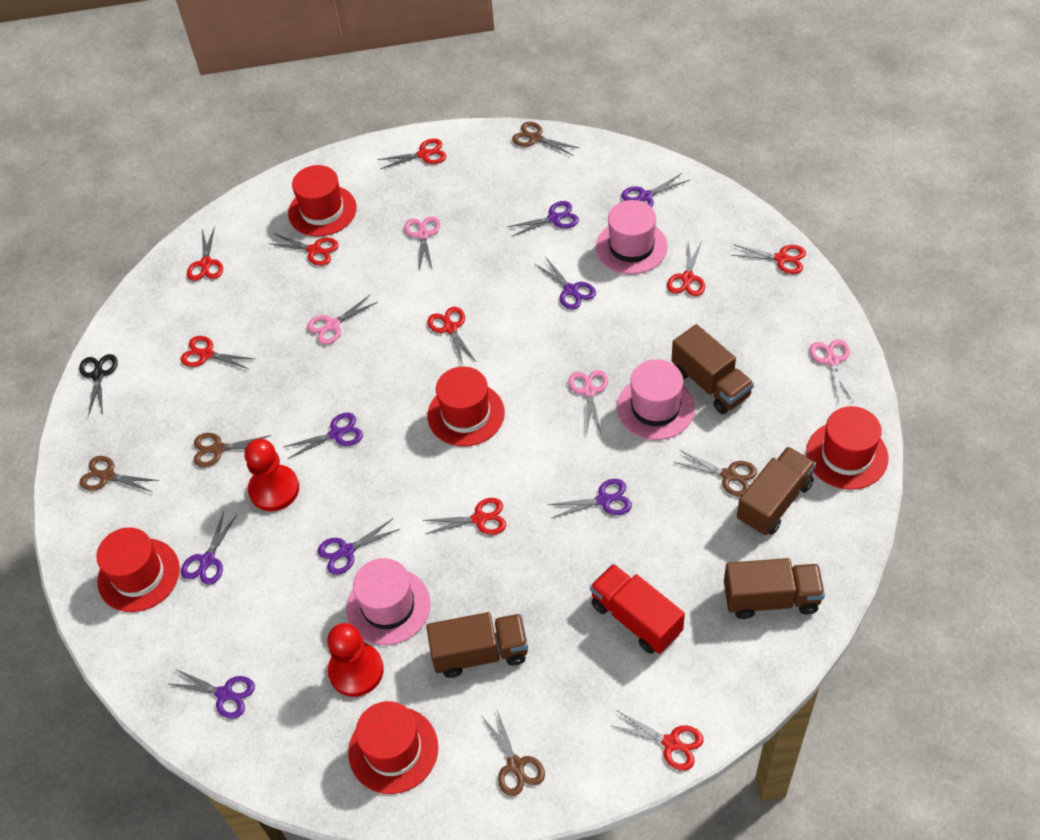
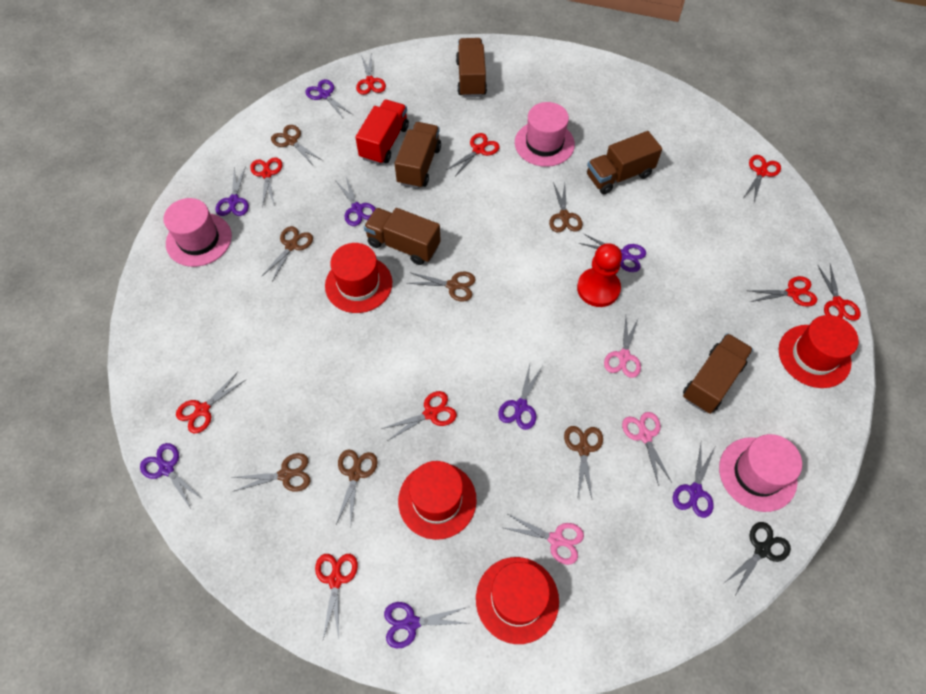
brown scissors: [80,456,159,492] [194,433,271,467] [481,710,545,796] [512,122,579,155] [674,450,757,497] = 5 -> [231,453,311,492] [261,226,313,282] [271,125,323,165] [336,449,377,524] [407,272,476,302] [549,182,583,232] [564,426,603,498] = 7
brown truck: [426,612,528,678] [672,324,754,414] [724,558,825,619] [737,447,816,535] = 4 -> [364,208,441,265] [395,122,441,189] [456,38,487,97] [587,131,662,194] [683,333,753,414] = 5
pink scissors: [307,295,378,345] [404,216,440,270] [568,370,608,433] [809,339,853,402] = 4 -> [504,513,584,565] [604,317,641,378] [622,412,672,486] = 3
red hat: [96,527,180,612] [288,165,357,237] [348,701,438,794] [427,366,505,447] [806,406,888,490] = 5 -> [325,243,392,313] [398,461,477,540] [476,557,559,644] [779,315,859,388] = 4
red pawn: [244,439,299,511] [327,623,384,697] = 2 -> [577,243,622,307] = 1

